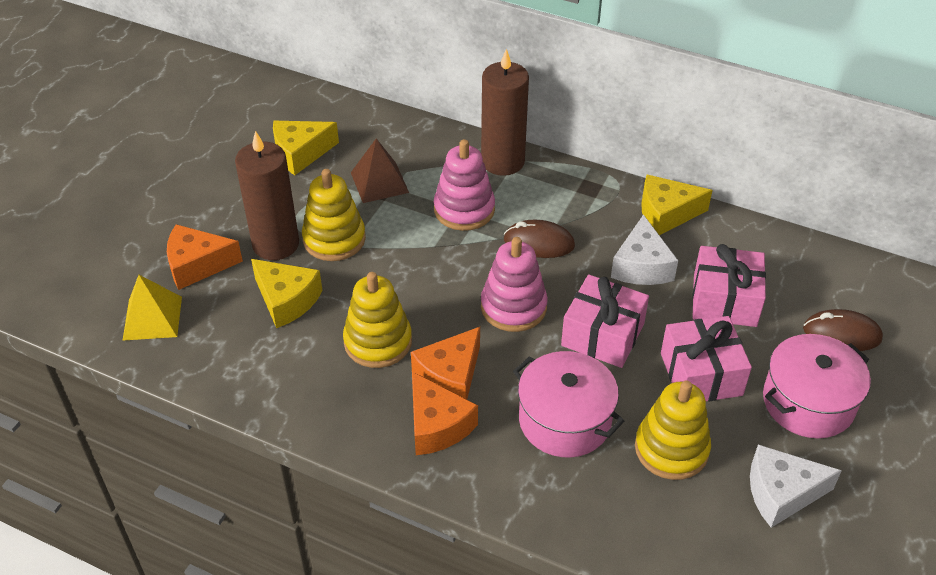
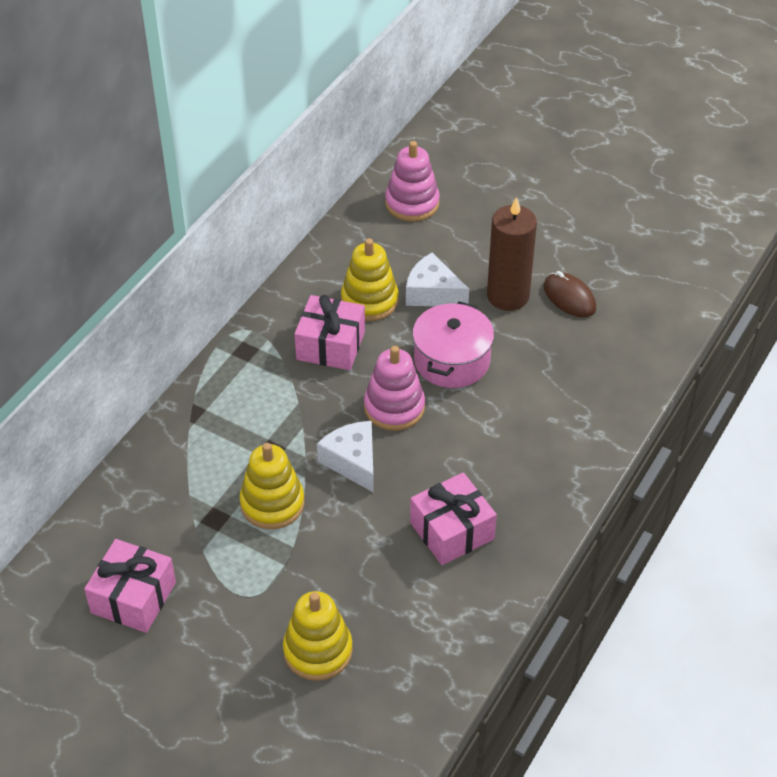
brown candle: [235,131,299,260] [481,49,529,176] = 2 -> [487,197,537,311] = 1
brown mouse: [503,220,575,258] [803,309,883,351] = 2 -> [543,271,596,317] = 1
brown pyramid: [351,138,409,203] = 1 -> none = 0
orange cheese: [167,224,243,290] [411,327,480,399] [412,371,478,455] = 3 -> none = 0
pink pot: [513,351,624,458] [763,334,871,438] = 2 -> [412,301,494,388] = 1
yellow cheese: [251,259,323,328] [273,121,339,175] [641,175,713,235] = 3 -> none = 0
yellow pyramid: [122,275,182,341] = 1 -> none = 0

